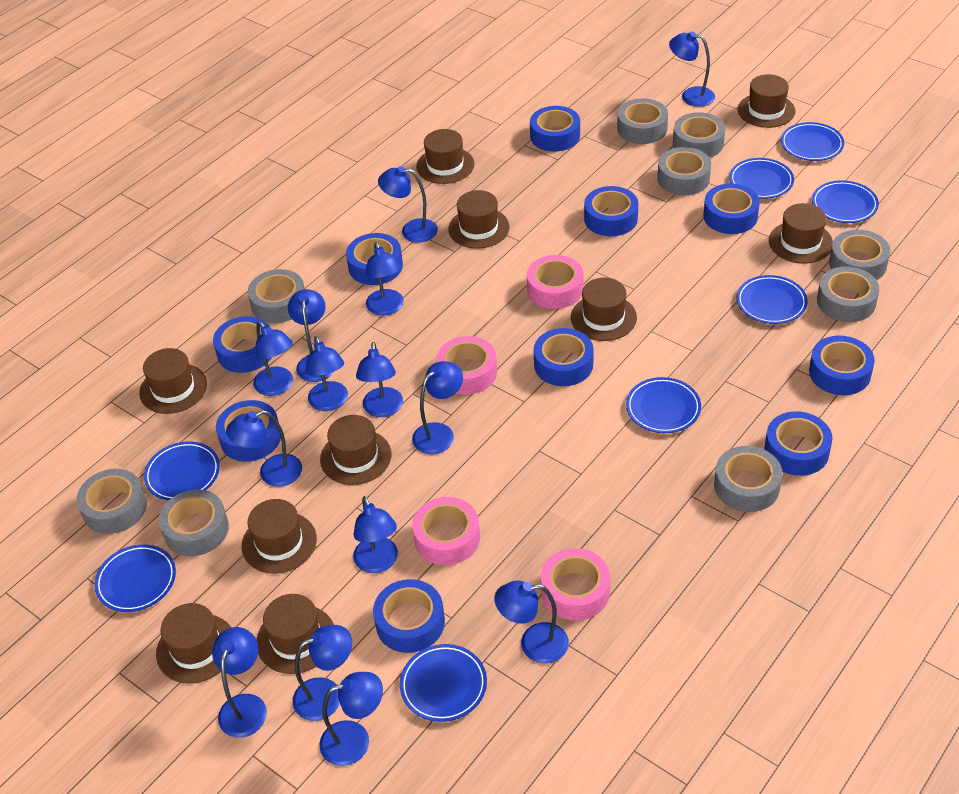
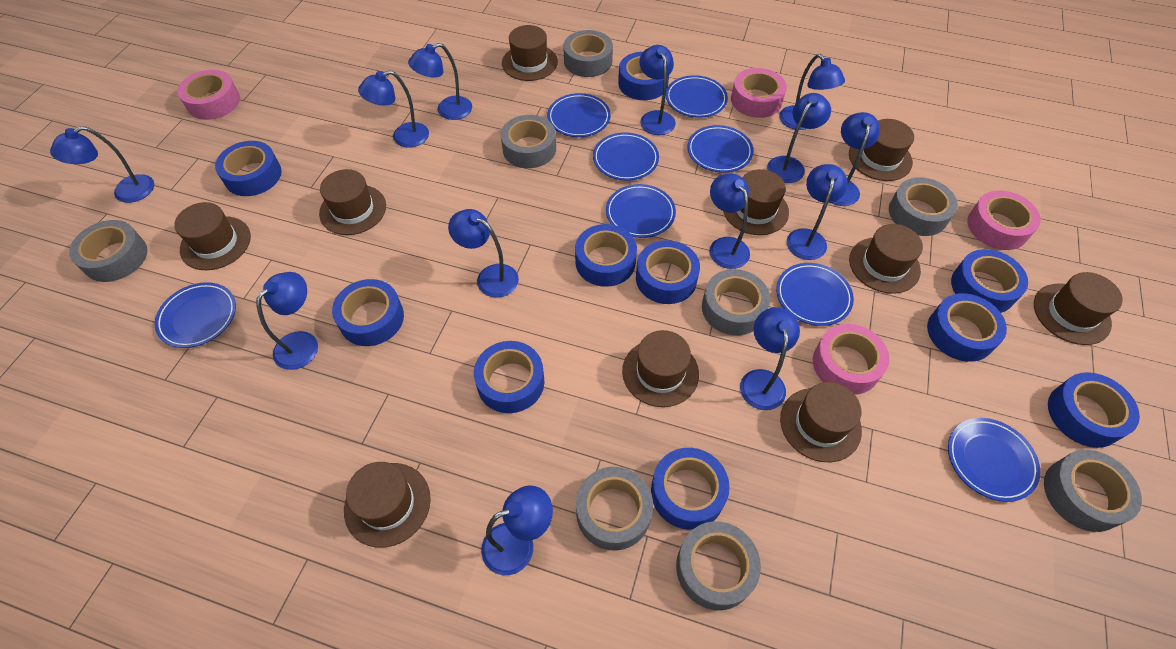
blue lamp: [212,627,267,738] [226,410,302,487] [253,321,293,396] [288,289,333,382] [293,625,352,721] [305,336,348,411] [319,672,383,766] [353,496,398,573] [356,342,403,417] [365,242,404,316] [378,166,438,243] [412,361,463,454] [494,581,569,663] [669,31,715,107] = 14 -> [50,126,154,203] [256,272,318,370] [358,70,429,148] [408,43,472,120] [448,209,519,298] [481,485,553,575] [639,45,676,135] [710,174,750,269] [740,307,800,410] [767,93,831,183] [779,54,845,130] [787,164,848,260] [831,112,880,206] = 13
grey tape: [77,469,147,534] [159,489,229,556] [248,269,305,323] [617,98,668,144] [657,147,711,195] [673,112,725,158] [714,446,782,512] [817,266,879,322] [829,230,890,280] = 9 -> [69,220,148,282] [501,115,556,168] [563,30,613,77] [576,467,653,550] [676,521,761,610] [702,269,770,335] [889,177,958,236] [1044,450,1142,532] = 8

